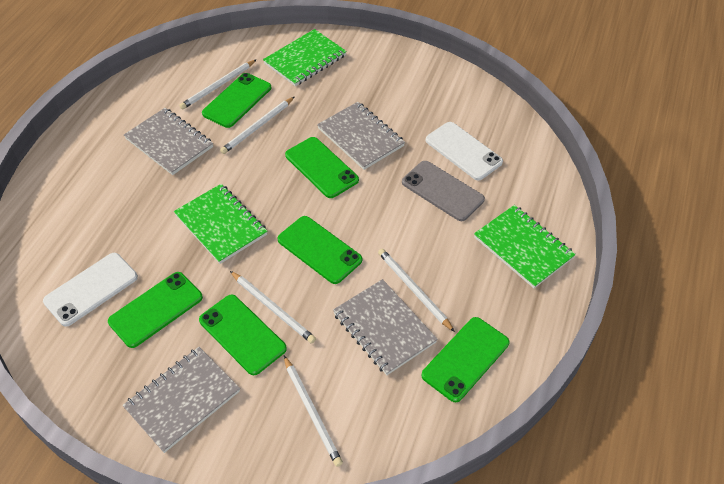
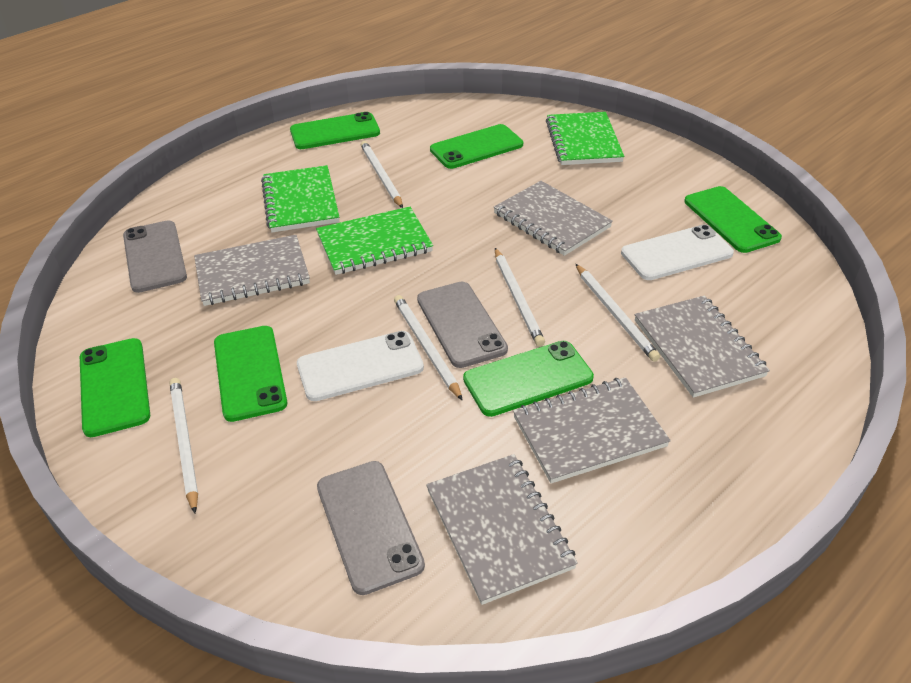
grey notebook: [123,347,240,453] [124,108,213,175] [317,102,405,170] [333,279,438,375] = 4 -> [194,235,310,306] [426,454,578,605] [493,181,613,256] [513,377,671,483] [635,296,770,398] = 5
grey phone: [402,161,485,221] = 1 -> [123,220,187,293] [317,461,425,595] [417,281,508,368] = 3

